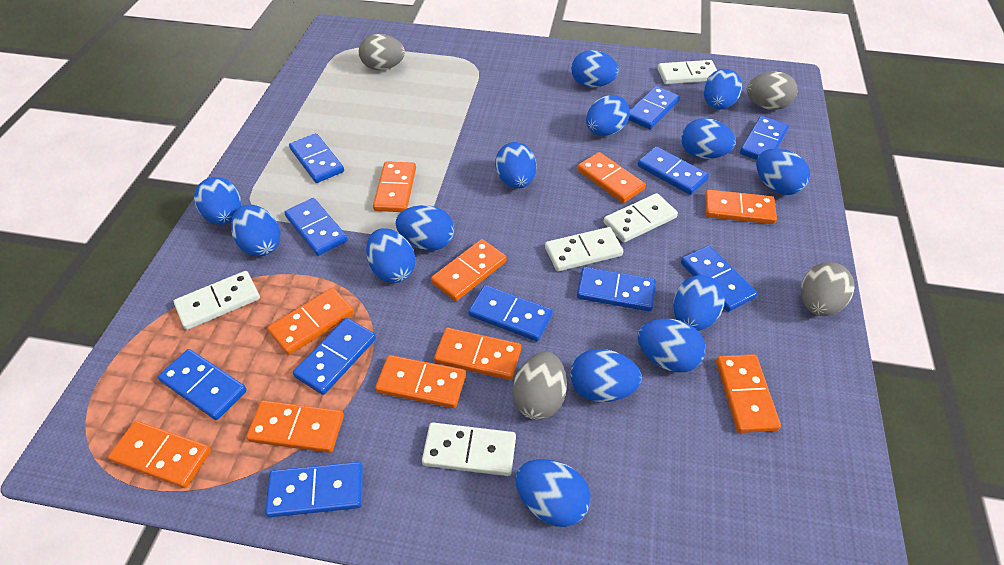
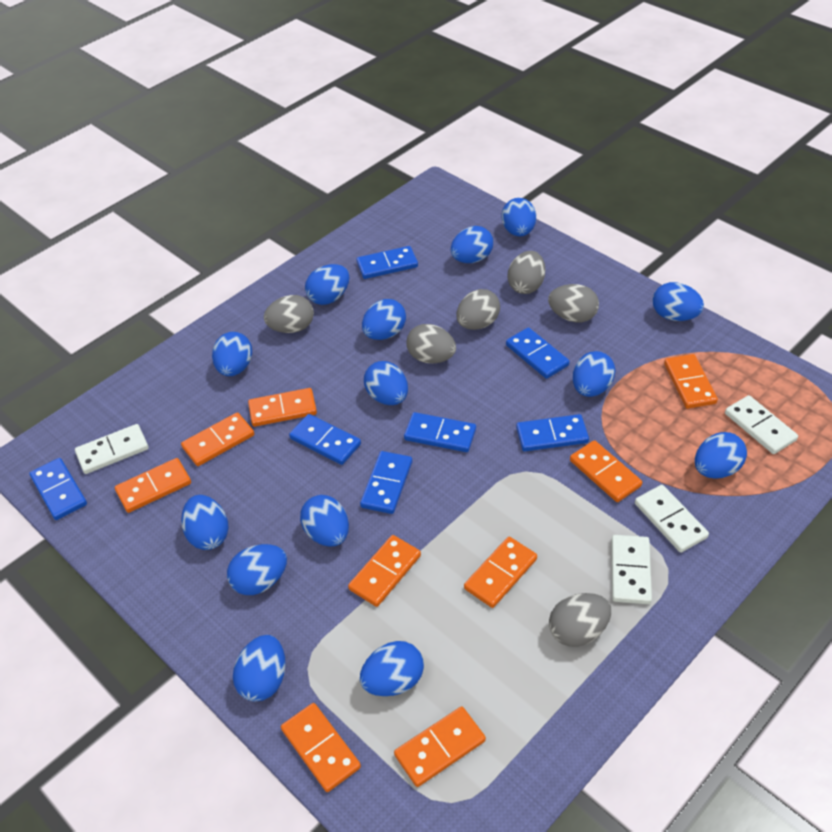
blue domino: [158,349,247,420] [265,462,363,517] [284,198,348,256] [289,133,344,183] [293,318,376,395] [468,285,553,341] [577,267,656,312] [629,86,680,129] [638,146,709,195] [681,246,757,312] [740,116,789,160] = 11 -> [29,458,87,520] [289,414,361,465] [356,246,418,279] [360,451,412,514] [404,412,476,452] [506,327,570,379] [516,414,589,451] = 7
grey egg: [359,34,405,70] [512,352,567,420] [747,72,797,110] [801,262,855,316] = 4 -> [264,295,314,333] [406,324,456,363] [456,289,500,330] [508,251,545,294] [548,284,599,322] [549,593,611,647] = 6
orange domino: [108,421,211,488] [246,400,344,453] [267,288,354,355] [373,161,416,212] [375,355,466,408] [431,239,507,301] [434,328,521,380] [577,152,646,203] [705,190,777,224] [716,354,781,433] = 10 -> [115,458,191,513] [181,412,254,466] [248,388,317,427] [281,703,361,792] [348,535,421,607] [394,706,486,787] [464,537,537,608] [570,440,642,502] [664,354,718,409] = 9
white domino: [174,271,260,330] [422,423,516,476] [545,227,623,271] [604,193,678,243] [658,60,717,84] = 5 -> [75,424,149,474] [612,535,652,604] [635,485,709,553] [725,395,798,454] = 4

